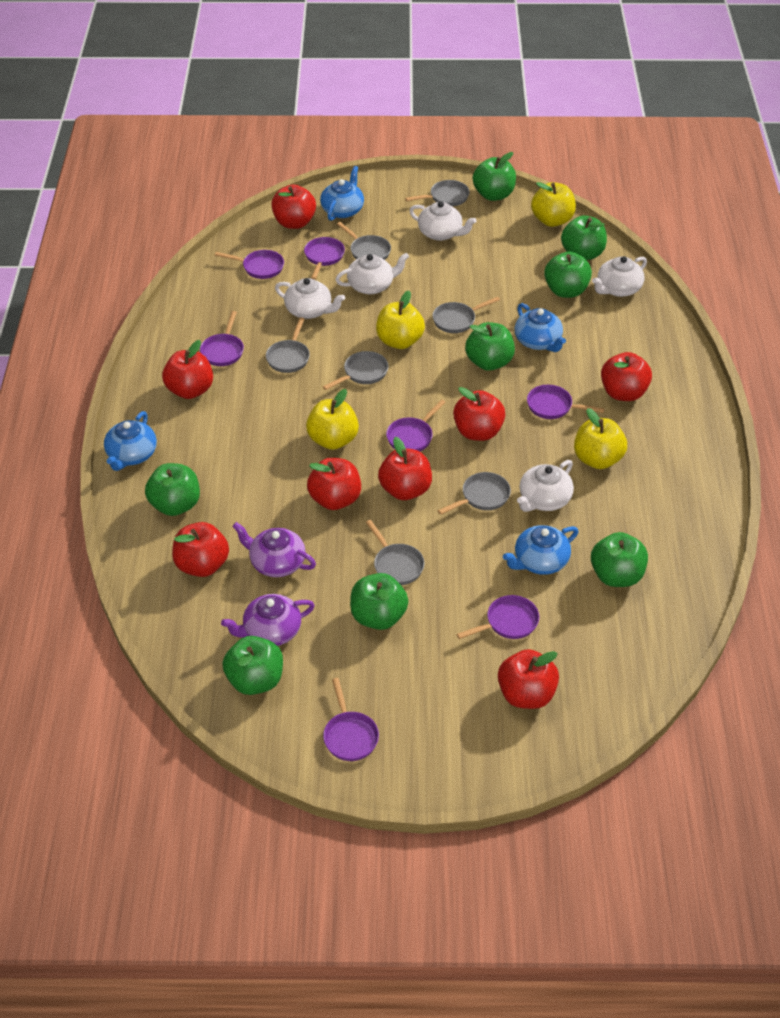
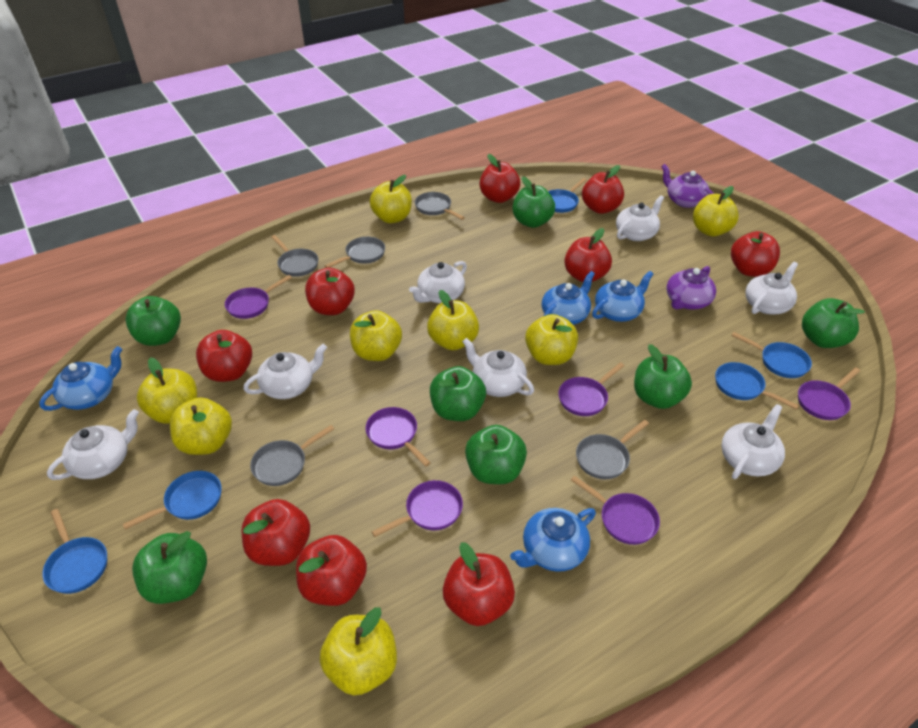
blue pan: none = 0 -> [42,509,107,594] [123,471,222,530] [548,178,587,213] [715,362,799,410] [731,332,812,378] = 5
green apple: [145,463,200,516] [223,636,283,695] [350,573,408,630] [465,322,515,371] [473,152,516,201] [544,251,592,298] [561,215,607,260] [591,532,648,587] = 8 -> [126,296,181,346] [132,531,207,604] [430,366,486,421] [465,425,527,484] [512,177,555,228] [634,344,692,409] [802,298,865,348] = 7
grey pan: [266,317,310,373] [323,351,388,390] [337,222,391,260] [366,520,424,585] [405,180,470,206] [432,297,500,333] [438,472,511,515] = 7 -> [250,425,334,486] [271,235,318,277] [325,237,385,268] [415,192,465,220] [576,420,649,479] = 5
purple pan: [200,311,244,366] [215,250,284,279] [304,237,345,280] [323,678,379,761] [386,399,446,452] [456,595,539,639] [527,385,604,419] = 7 -> [225,275,292,319] [366,407,430,467] [372,480,463,537] [558,362,625,416] [571,476,660,545] [798,367,860,420] = 6
red apple: [162,340,213,399] [172,522,229,577] [271,184,316,229] [307,458,361,510] [378,437,432,500] [453,387,505,441] [498,649,559,709] [601,352,652,401] = 8 -> [196,330,252,382] [241,499,310,566] [296,535,367,606] [305,267,355,315] [443,542,515,626] [480,154,520,203] [564,228,612,282] [582,165,624,214] [731,231,780,277] = 9
white teapot: [275,278,345,319] [335,253,409,294] [409,201,477,241] [517,460,574,512] [592,256,647,297] = 5 -> [47,409,139,480] [243,344,327,399] [409,261,467,303] [462,338,534,397] [616,195,664,241] [721,404,785,479] [745,262,798,314] = 7
yellow apple: [306,389,359,450] [376,291,425,349] [531,182,576,227] [574,408,627,469] = 4 -> [137,357,197,424] [170,397,232,455] [320,608,397,696] [350,310,402,361] [370,175,412,223] [427,290,479,350] [525,314,578,365] [693,186,739,237] = 8

